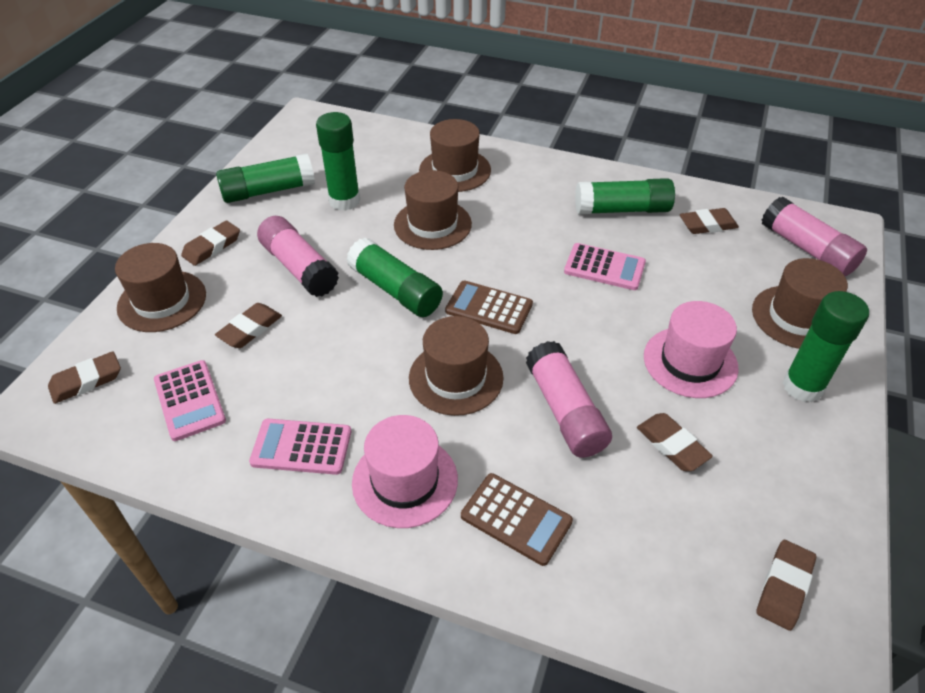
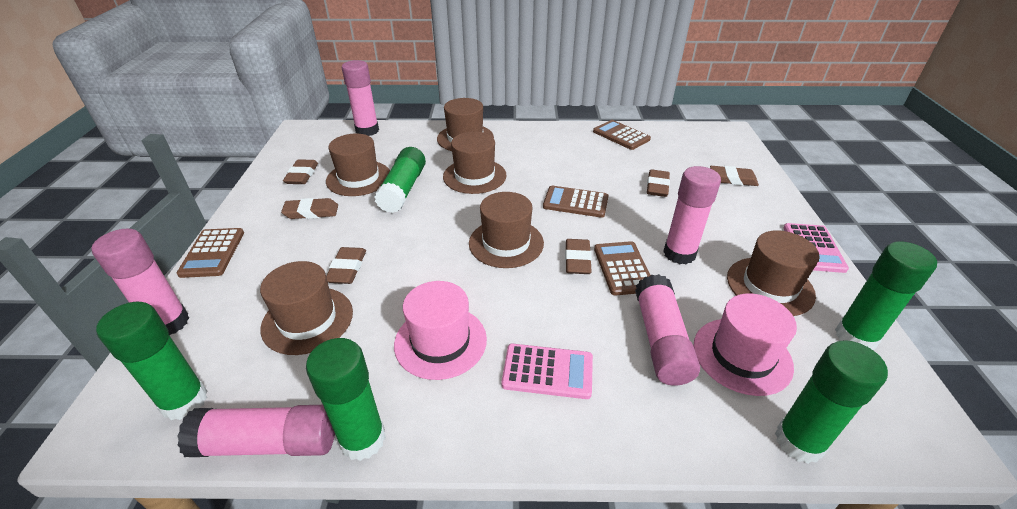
brown calculator: [445,280,533,334] [461,473,573,566] = 2 -> [177,228,244,278] [543,186,609,218] [593,120,651,150] [594,241,650,295] = 4
brown hat: [115,243,206,332] [394,170,472,250] [409,316,503,416] [419,119,491,192] [752,258,848,349] = 5 -> [260,261,353,355] [326,133,390,196] [437,98,494,151] [443,132,506,194] [469,192,544,268] [727,230,820,316] = 6
pink calculator: [154,360,226,441] [249,418,351,475] [564,243,646,290] = 3 -> [501,344,593,399] [783,223,849,273] = 2
pink glue stick: [257,216,339,297] [526,341,612,458] [762,197,867,276] = 3 -> [92,229,189,335] [177,405,335,457] [342,60,379,136] [635,274,700,386] [663,166,721,264] = 5

